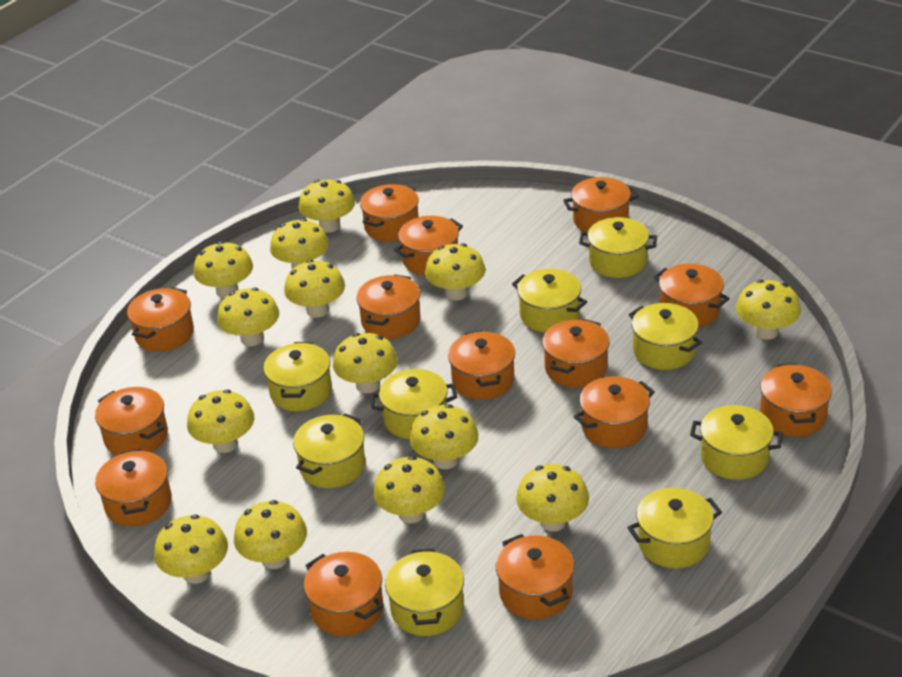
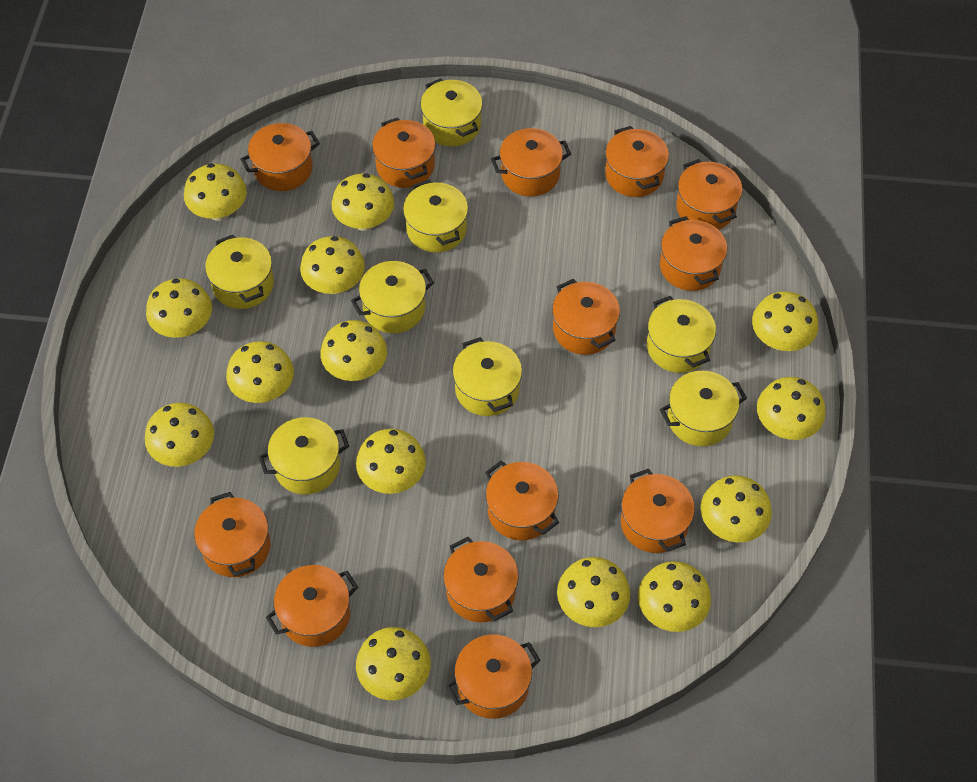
orange pot: [95,387,168,455] [95,449,172,526] [127,287,194,352] [304,552,383,636] [356,274,421,339] [360,184,419,242] [394,216,463,275] [448,330,515,400] [496,534,574,619] [542,319,610,387] [563,177,639,232] [574,376,655,448] [654,264,730,327] [760,363,832,437] = 14 -> [194,492,271,577] [240,123,320,191] [266,565,358,647] [372,117,436,188] [443,537,518,622] [446,635,541,719] [485,461,559,540] [491,128,571,196] [552,279,620,355] [605,126,669,197] [621,469,695,553] [660,216,727,291] [676,159,742,229] = 13
yellow pot: [263,342,332,411] [293,414,365,488] [370,369,457,439] [385,548,464,636] [512,269,587,332] [579,217,657,278] [627,488,722,568] [628,303,702,370] [690,405,783,480] = 9 -> [205,235,274,309] [259,417,349,495] [351,261,434,333] [403,180,468,253] [421,78,483,146] [453,337,522,416] [647,296,716,373] [660,371,747,446] = 8

